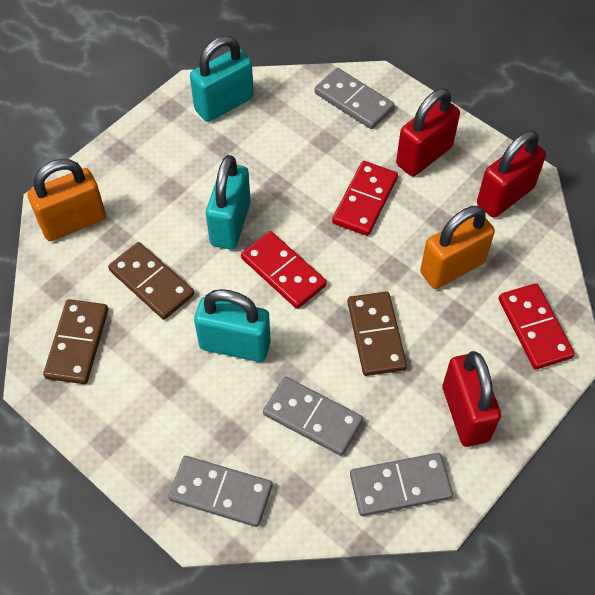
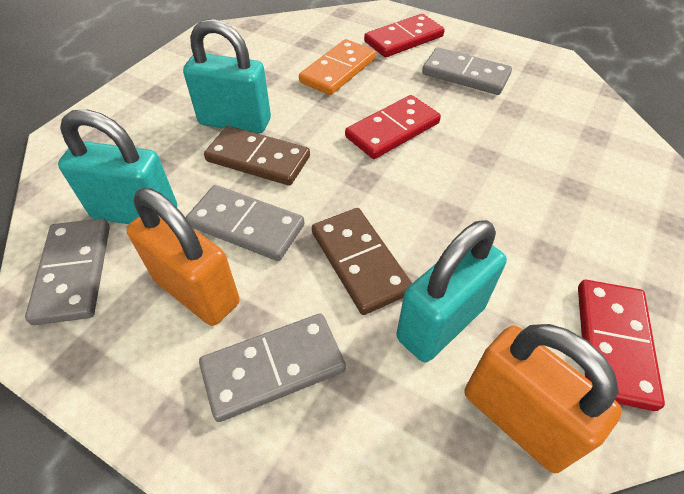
brown domino: [43,299,108,384] [108,242,194,320] [347,291,407,376] = 3 -> [204,126,310,186] [312,208,412,315] = 2
orange domino: none = 0 -> [299,39,376,95] = 1
red padlock: [396,88,460,176] [442,351,501,447] [477,130,546,218] = 3 -> none = 0

